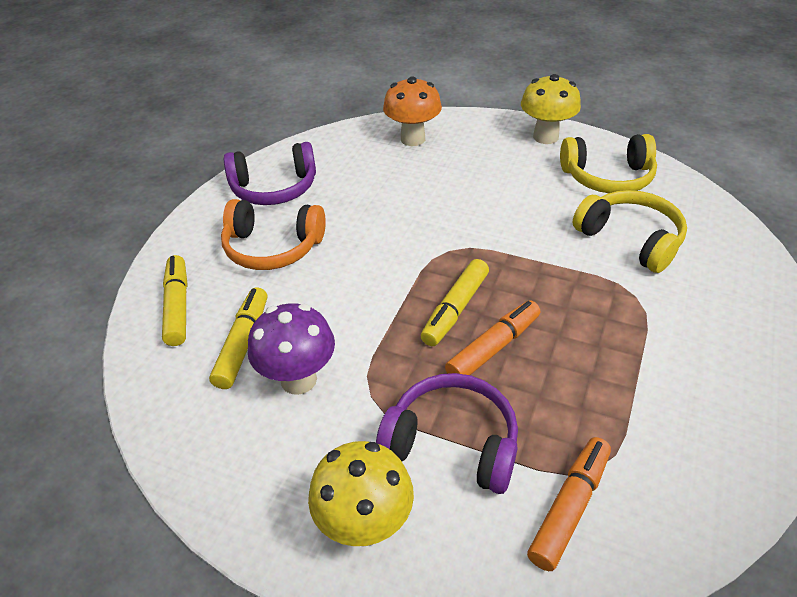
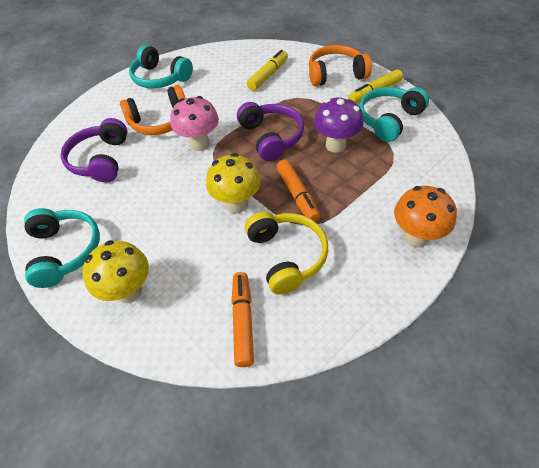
orange headphones: [221,199,326,270] = 1 -> [120,85,186,135] [309,45,372,86] = 2
pink mushroom: none = 0 -> [170,96,219,151] = 1
turquoise headphones: none = 0 -> [24,208,100,288] [129,45,193,88] [359,87,429,142] = 3
yellow headphones: [560,134,657,193] [573,190,687,273] = 2 -> [245,212,328,295] = 1
yellow marker: [162,255,188,346] [209,287,267,389] [421,259,489,346] = 3 -> [247,50,288,91] [348,69,403,103] = 2

